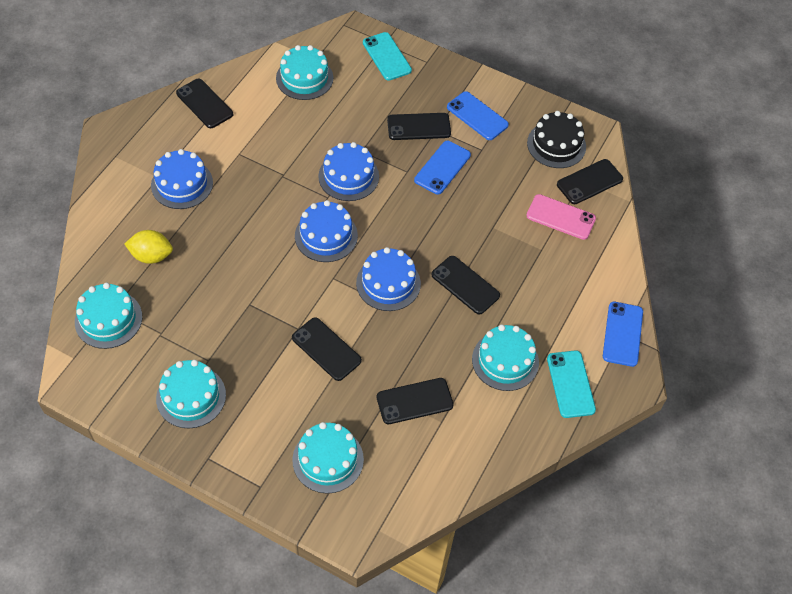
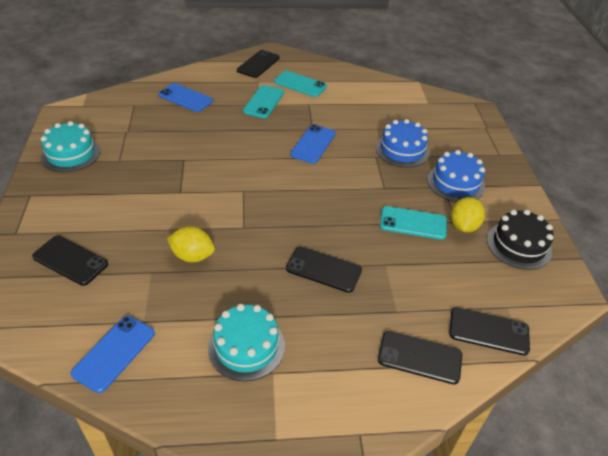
black phone: [176,79,233,128] [292,317,362,381] [377,378,454,424] [387,113,451,140] [432,256,500,315] [557,159,623,204] = 6 -> [32,236,108,286] [237,50,280,78] [286,246,362,293] [378,331,462,384] [449,307,530,356] = 5
blue cake: [151,149,213,209] [295,200,358,262] [318,142,379,201] [356,247,421,311] = 4 -> [376,119,430,167] [427,150,485,202] = 2
pink phone: [526,194,596,240] = 1 -> none = 0
turquoise cake: [75,283,142,349] [156,360,226,428] [276,45,333,100] [292,422,364,493] [472,325,539,391] = 5 -> [41,121,101,172] [208,304,285,381] = 2
turquoise phone: [363,32,412,81] [547,351,596,418] = 2 -> [243,85,284,118] [274,71,327,97] [380,206,447,240] = 3
yellow lemon: [125,230,173,264] = 1 -> [167,227,215,262] [451,197,485,233] = 2

